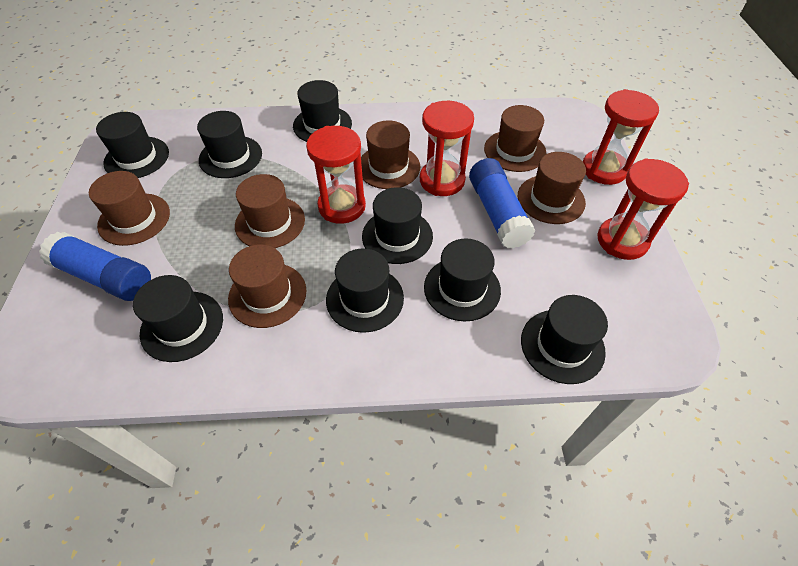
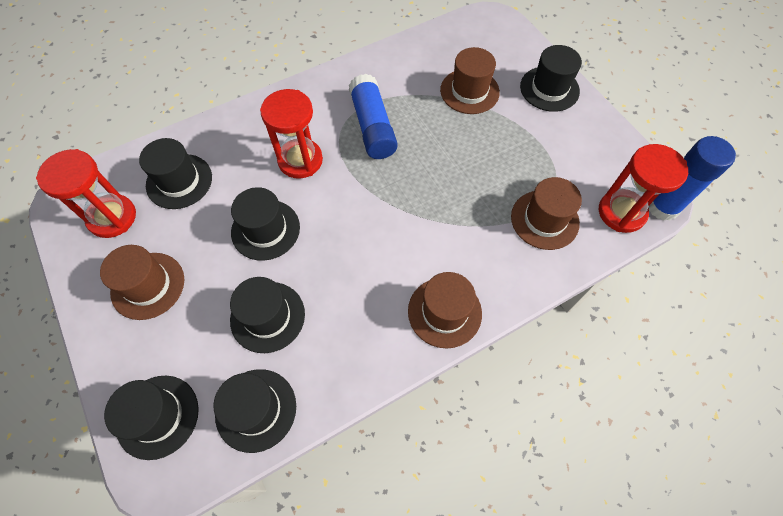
black hat: [96,112,169,178] [133,275,223,362] [197,111,262,178] [293,80,352,142] [326,248,404,333] [362,187,433,264] [424,239,501,321] [521,295,608,384] = 8 -> [104,376,199,460] [139,138,212,209] [213,369,296,453] [230,277,305,353] [231,187,300,261] [520,45,582,112] = 6
brown hat: [89,171,170,246] [228,245,307,328] [235,174,305,248] [361,120,420,189] [484,105,546,172] [518,152,586,224] = 6 -> [100,245,184,320] [408,272,482,348] [440,47,500,114] [511,177,582,250] = 4
red hourglass: [306,126,366,224] [420,101,474,196] [583,89,659,185] [598,159,689,260] = 4 -> [36,149,136,238] [260,89,323,179] [599,144,688,233] = 3

